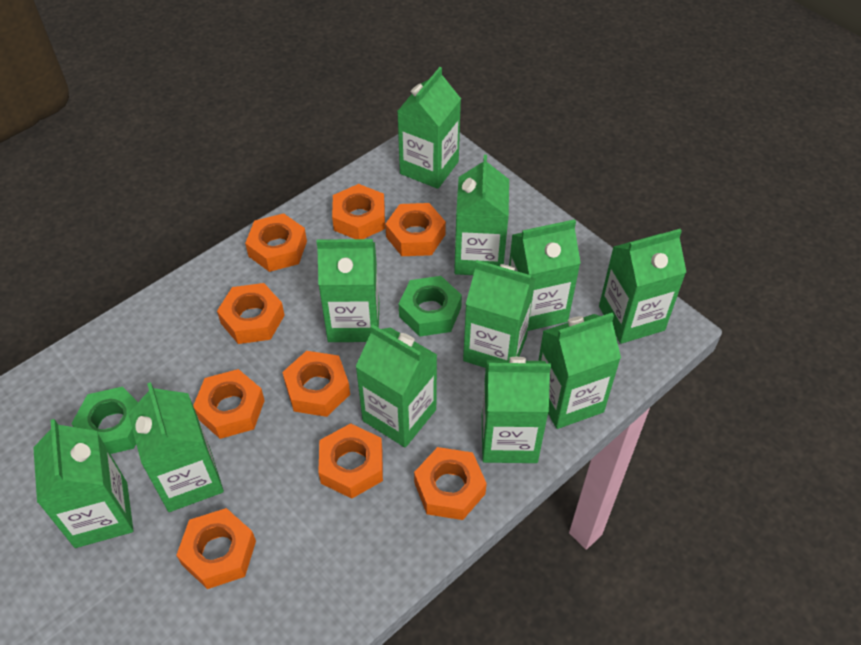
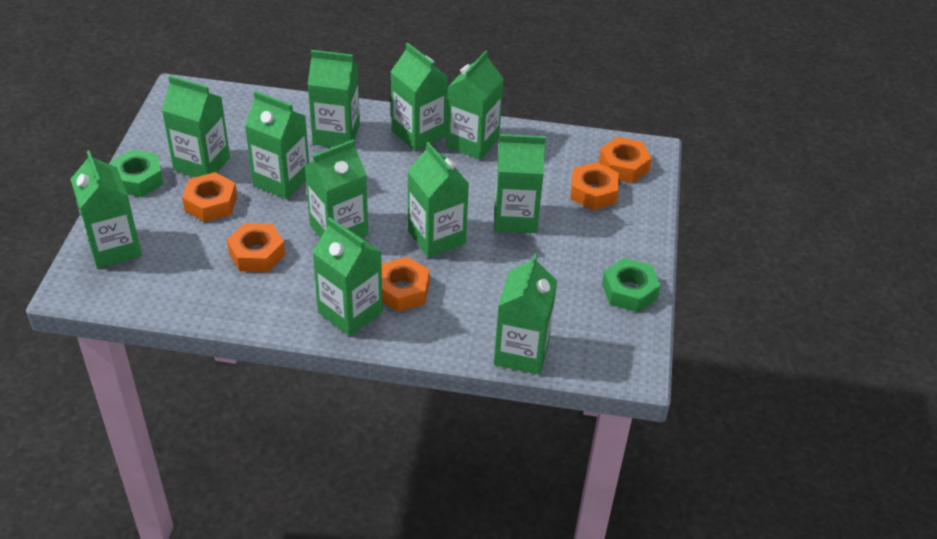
orange nut: [176,508,256,589] [193,369,265,439] [217,283,285,344] [245,213,307,272] [282,351,350,417] [318,423,383,499] [332,184,385,239] [385,203,446,256] [414,447,487,520] = 9 -> [182,172,237,222] [227,223,285,272] [382,257,430,312] [571,162,619,210] [599,137,652,183] = 5

